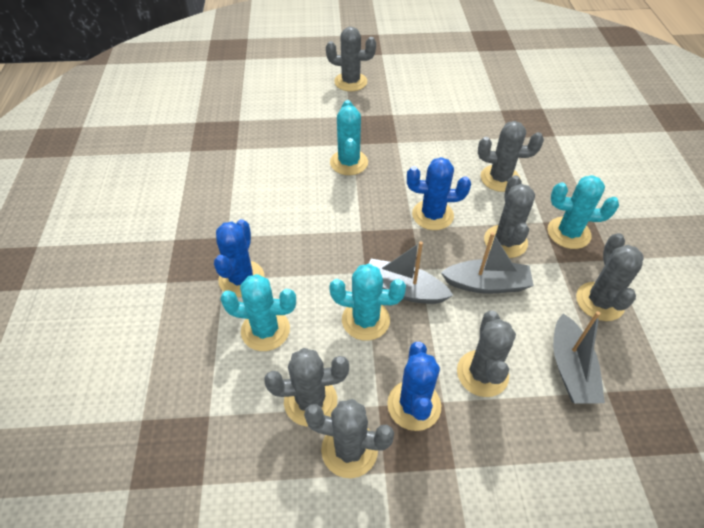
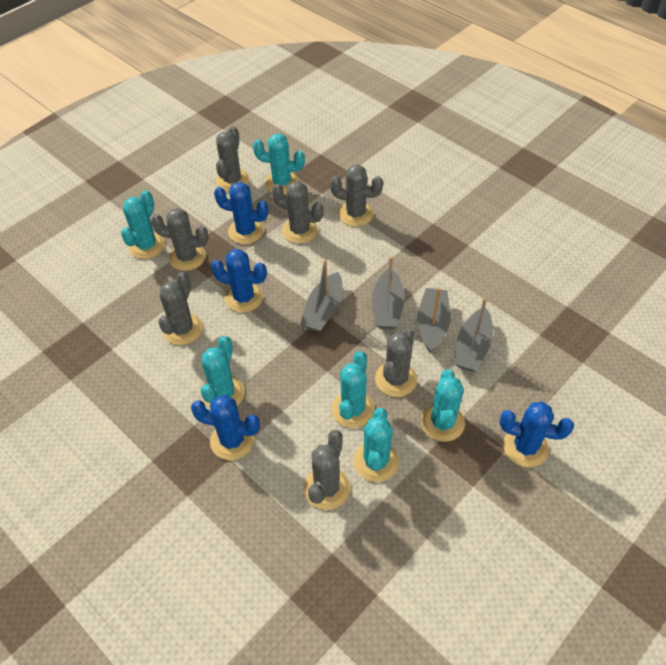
blue cactus: [214,219,265,297] [387,342,441,431] [407,157,471,230] = 3 -> [191,395,260,460] [211,249,267,313] [214,182,269,244] [500,402,574,467] = 4
grey boat: [369,241,453,304] [441,232,534,293] [553,311,605,404] = 3 -> [300,260,342,332] [372,256,405,330] [417,288,450,352] [454,298,493,372] = 4
turquoise cactus: [220,274,296,351] [329,264,406,341] [330,100,368,175] [547,175,619,249] = 4 -> [121,190,165,259] [201,336,245,408] [253,134,305,194] [331,351,375,428] [354,408,399,482] [421,369,465,442] = 6

